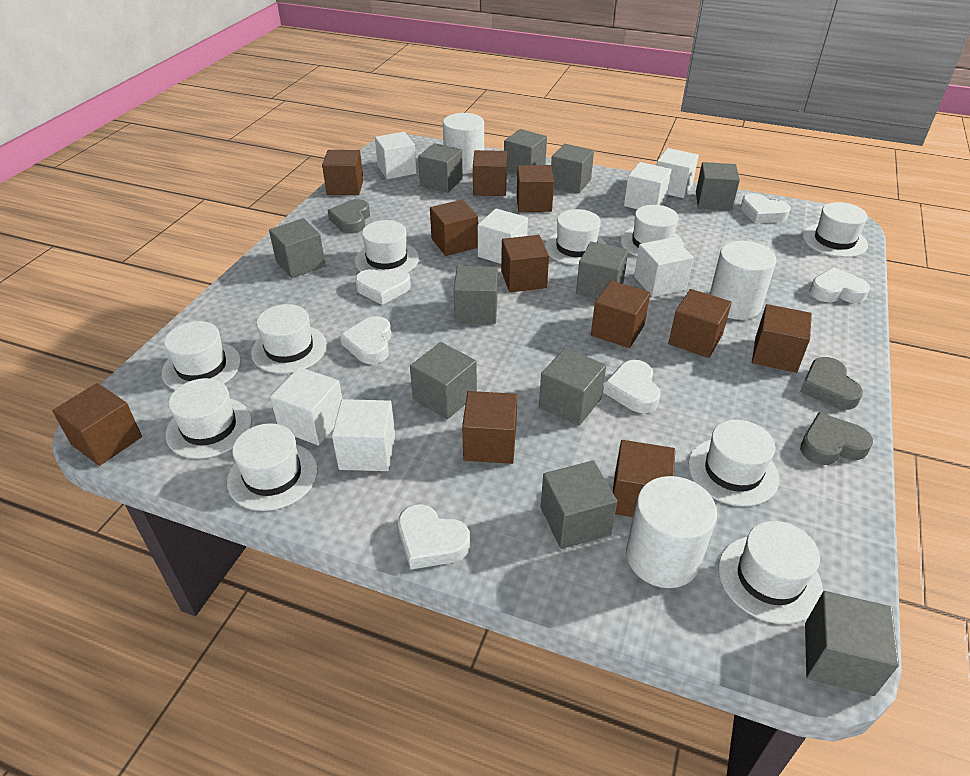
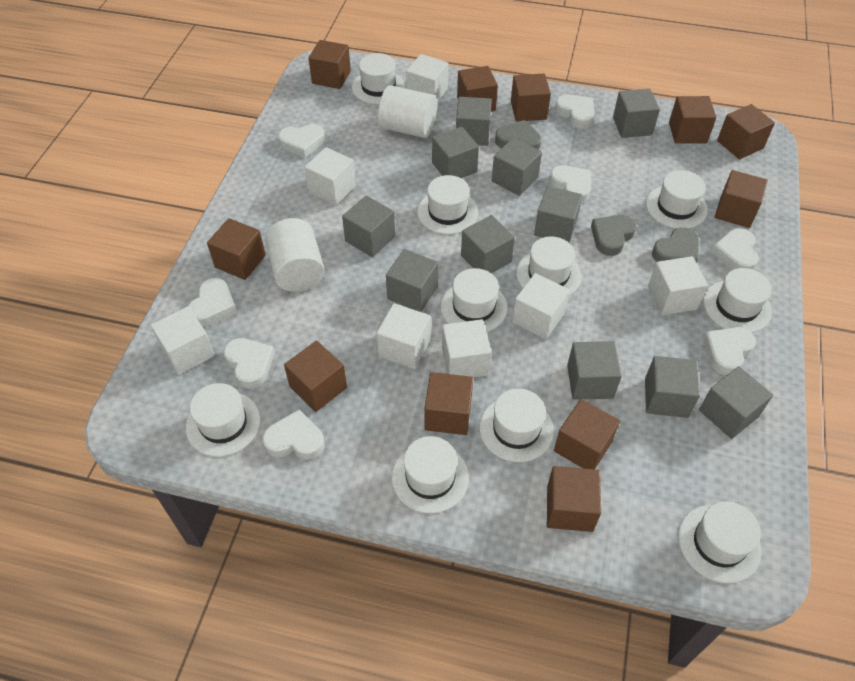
white cylinder: [443,113,484,174] [626,476,717,588] [709,240,776,320] = 3 -> [265,218,325,292] [378,85,437,138] = 2
white heart: [340,316,392,364] [355,268,411,305] [398,504,470,570] [603,360,660,413] [740,193,791,223] [809,267,870,303] = 6 -> [188,278,237,327] [223,338,275,389] [263,409,325,460] [278,124,325,158] [549,165,591,203] [555,95,594,128] [703,327,756,375] [711,228,759,270] = 8

